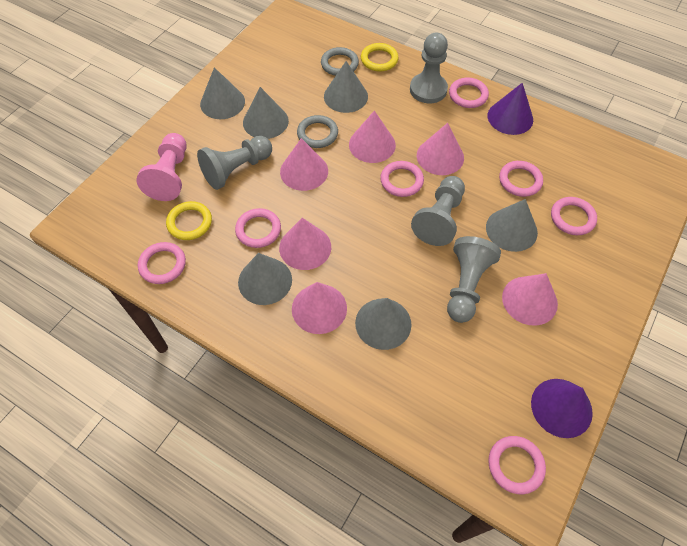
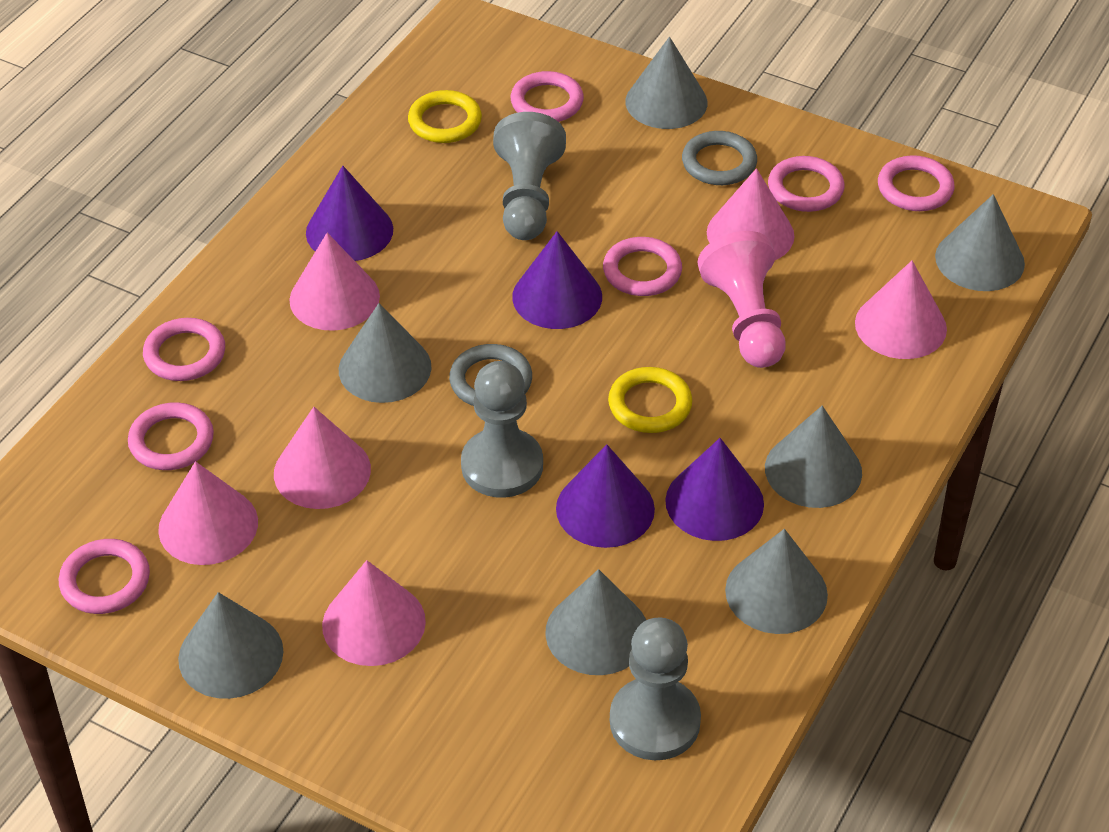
grey cone: [200,67,245,119] [238,253,292,305] [243,87,289,139] [324,61,368,113] [355,298,412,350] [486,199,538,252] = 6 -> [178,592,283,699] [339,303,432,403] [545,569,646,675] [625,37,708,129] [725,529,828,634] [765,405,862,508] [935,194,1025,291] = 7
grey pawn: [197,136,272,190] [410,33,448,103] [411,176,465,246] [447,236,501,323] = 4 -> [461,361,543,498] [493,112,566,240] [610,617,701,760] = 3
purple cone: [488,83,533,135] [531,379,593,438] = 2 -> [306,166,393,261] [512,231,602,329] [556,444,655,548] [665,438,764,541] = 4

